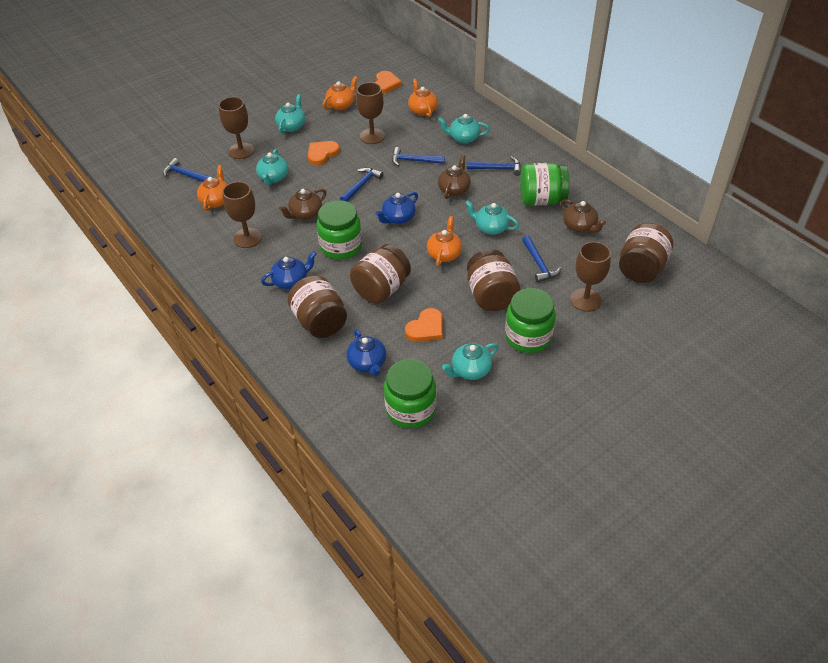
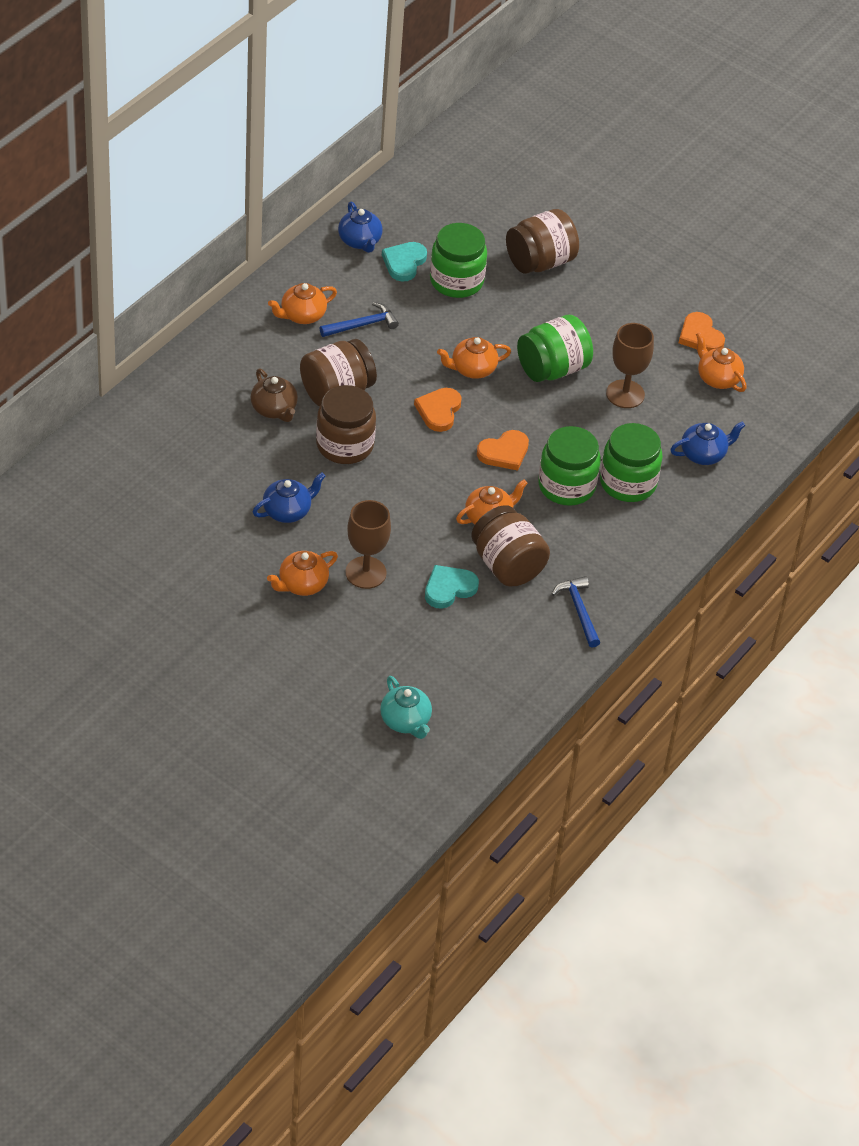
blue hammer: [163,158,210,182] [340,167,383,202] [392,147,445,166] [467,156,521,176] [522,236,561,282] = 5 -> [320,302,399,337] [552,576,600,648] = 2
brown goblet: [219,97,254,159] [222,181,262,248] [356,82,385,144] [570,241,611,312] = 4 -> [345,500,391,589] [606,323,654,408] = 2
brown teapot: [279,189,327,220] [438,155,471,199] [561,199,606,233] = 3 -> [250,369,298,422] = 1
orange teapot: [197,165,228,211] [322,76,358,110] [408,79,438,117] [427,216,462,266] = 4 -> [267,551,338,596] [268,283,337,324] [437,337,511,379] [456,479,528,525] [696,332,747,392] = 5
turquoise heart: none = 0 -> [382,242,427,281] [425,565,479,609] = 2
turquoise teapot: [256,149,288,185] [275,94,305,134] [438,114,490,144] [442,343,499,380] [465,200,519,235] = 5 -> [380,676,432,739] = 1

